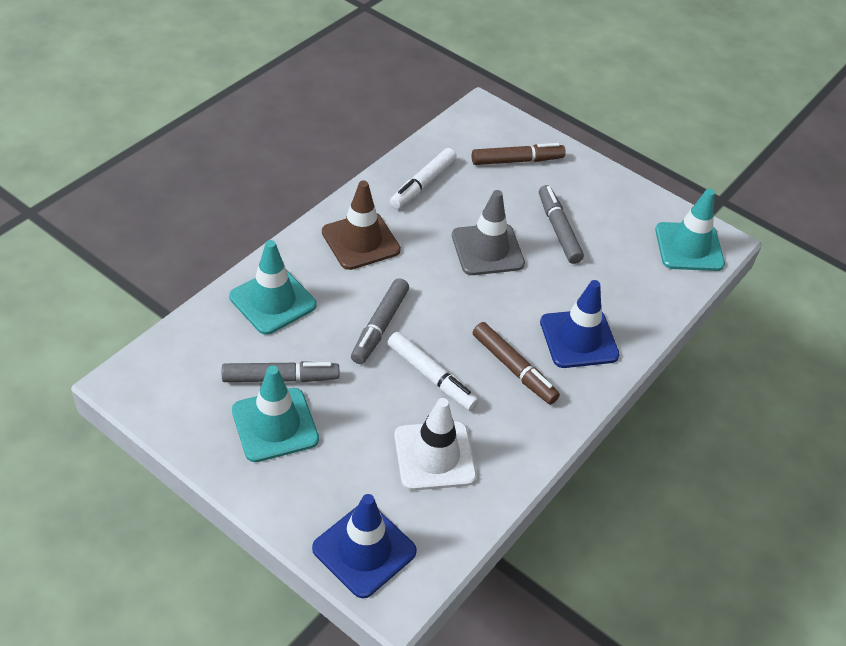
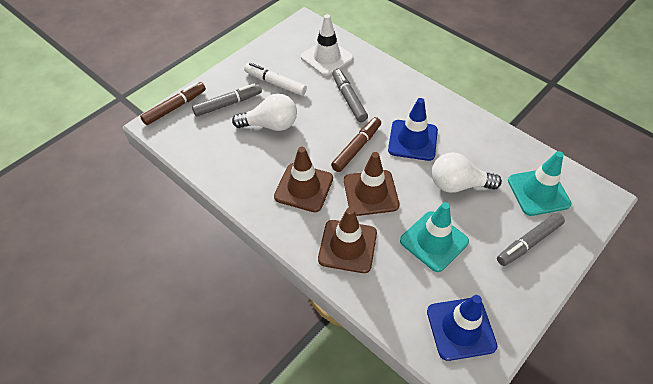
brown traffic cone: [322,181,401,270] = 1 -> [274,147,333,212] [318,208,377,273] [344,152,399,216] = 3
grey traffic cone: [452,190,525,275] = 1 -> none = 0
turquoise traffic cone: [229,240,317,335] [232,366,319,462] [655,189,725,271] = 3 -> [400,202,469,272] [508,151,571,216] = 2
white light bulb: none = 0 -> [232,94,297,131] [432,152,502,193] = 2
white marker: [387,332,479,411] [390,148,456,209] = 2 -> [244,63,307,96] = 1

